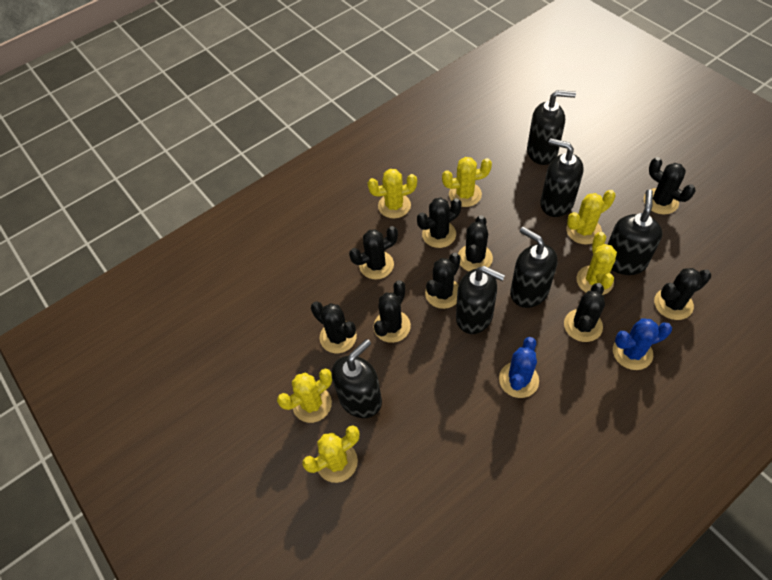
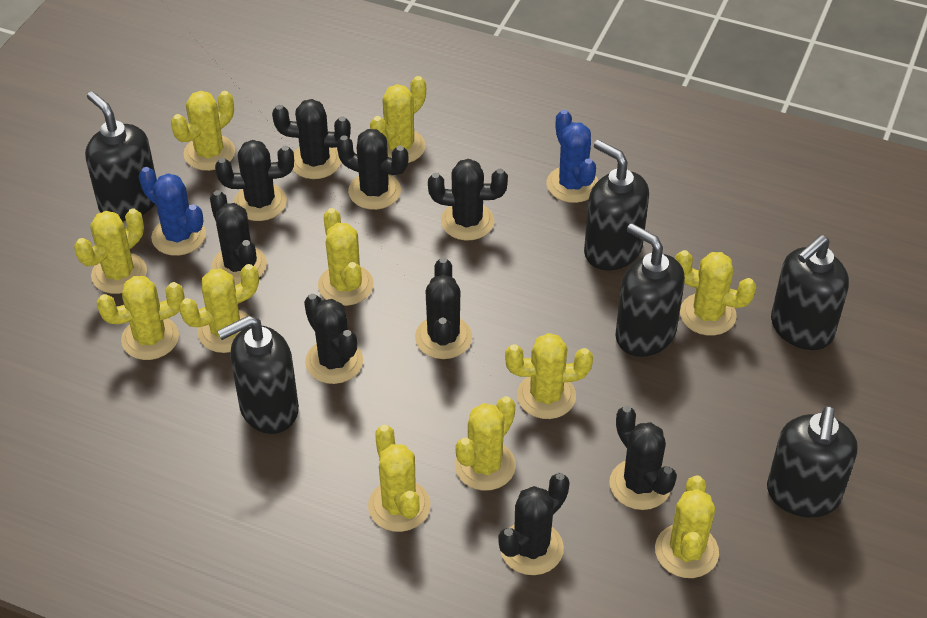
yellow cactus: [277,369,332,423] [302,425,359,483] [368,169,417,219] [442,157,492,207] [566,190,616,245] [577,232,617,295] = 6 -> [74,208,147,294] [97,276,185,360] [171,91,235,171] [179,264,259,353] [318,208,374,306] [368,425,431,532] [370,76,426,163] [455,396,516,491] [505,333,593,419] [655,475,719,578] [675,250,757,336] = 11

